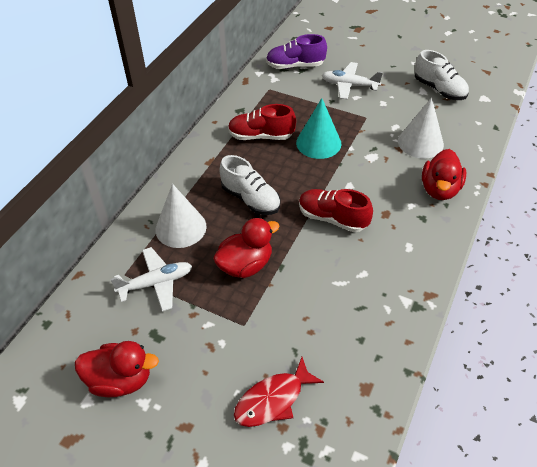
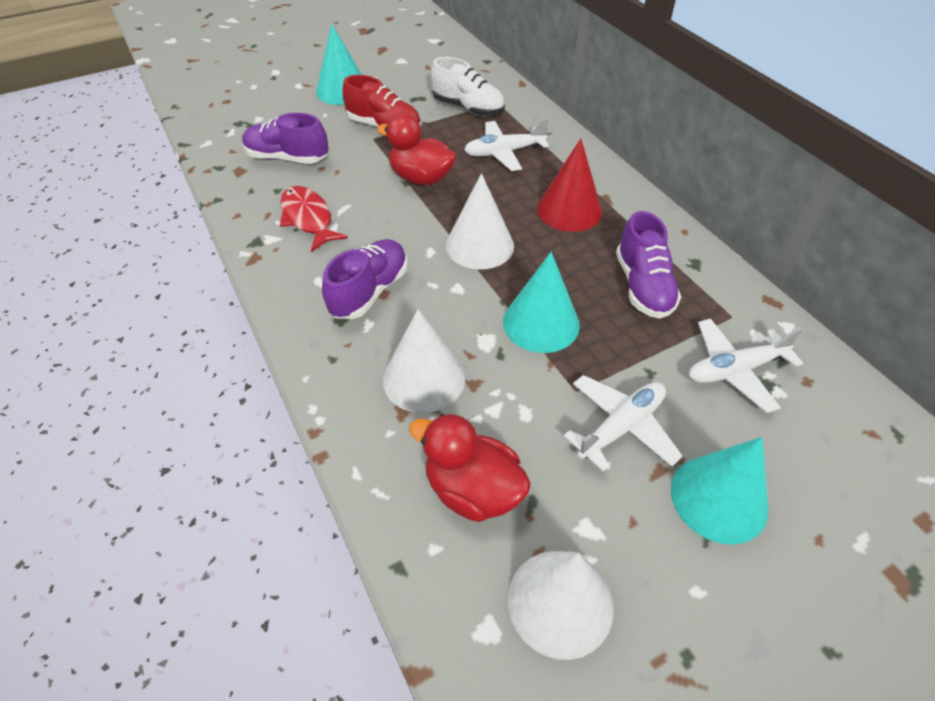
purple shoe: [266,34,327,69] = 1 -> [242,113,328,164] [322,239,408,319] [616,211,681,319] = 3
red cone: none = 0 -> [537,139,602,232] = 1
red duck: [75,341,159,397] [213,218,280,278] [422,149,466,200] = 3 -> [377,113,456,185] [409,413,531,522] = 2
red shoe: [228,104,296,140] [299,189,373,232] = 2 -> [342,75,421,127] = 1
turquoise cone: [296,98,341,159] = 1 -> [316,24,362,105] [503,252,580,353] [671,437,768,545] = 3
white cone: [156,184,207,248] [398,97,444,158] = 2 -> [383,309,465,413] [446,173,514,269] [508,551,614,660] = 3
white plane: [110,247,192,312] [322,62,383,99] = 2 -> [464,119,549,171] [564,375,683,472] [689,318,803,413] = 3
white shoe: [219,155,281,215] [415,50,469,100] = 2 -> [431,57,505,117] = 1

